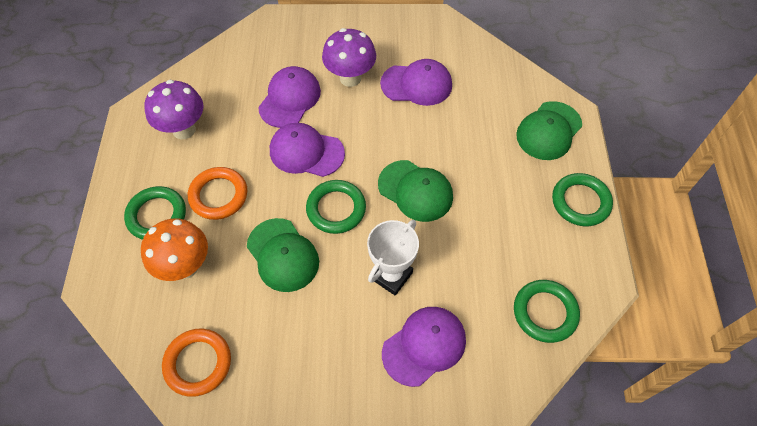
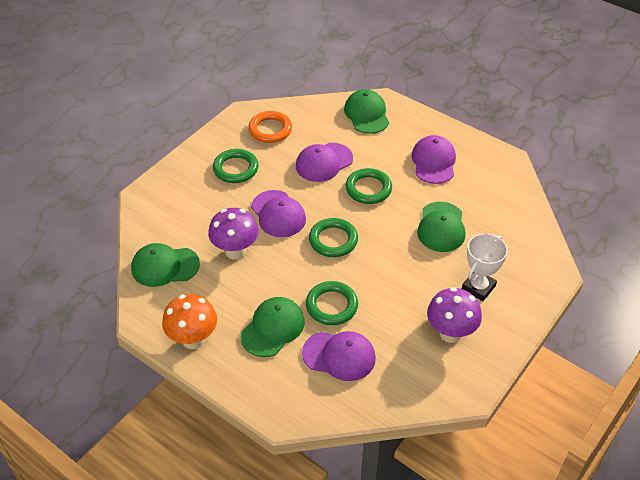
green cap: [247,218,319,292] [378,160,453,222] [516,101,582,160] = 3 -> [131,243,200,287] [240,297,305,357] [344,89,389,134] [417,202,465,252] = 4
orange ring: [162,329,231,397] [188,167,247,220] = 2 -> [248,111,292,143] = 1

